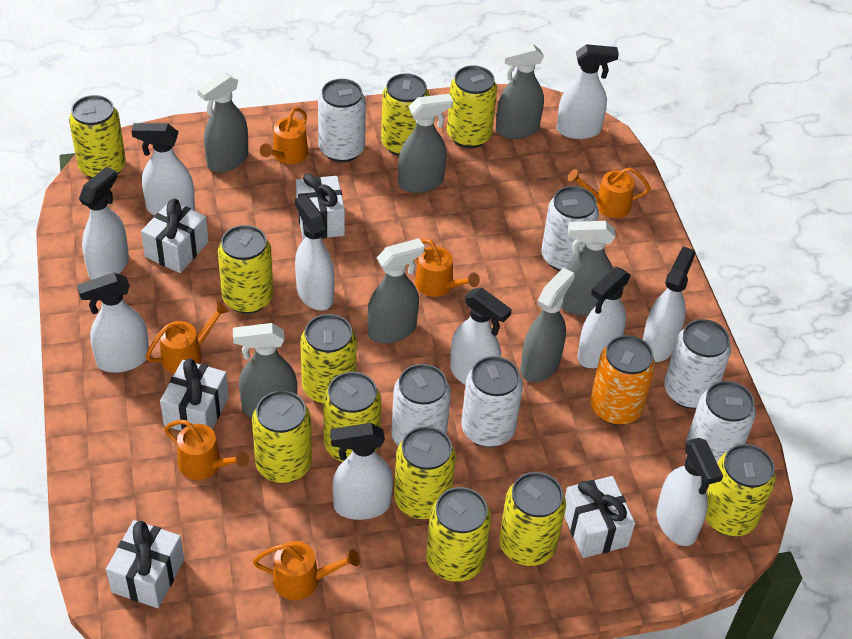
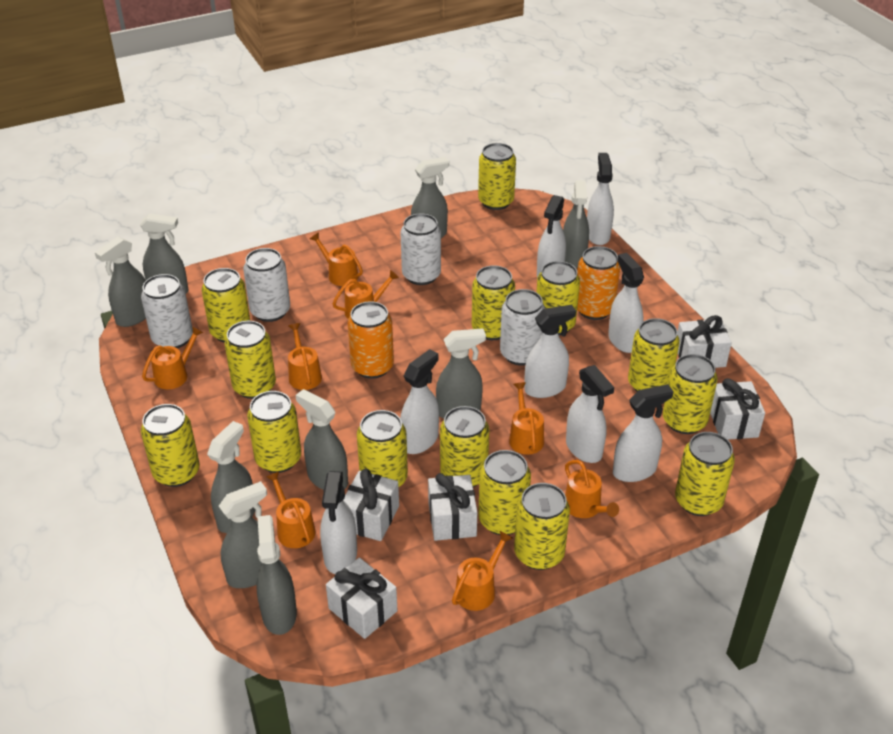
grey spray bottle: [197,72,248,172] [233,323,297,417] [367,238,425,344] [398,94,453,193] [496,44,544,139] [521,268,575,382] [562,221,615,316] = 7 -> [95,237,146,327] [140,213,188,294] [207,421,255,533] [219,481,267,588] [256,515,297,635] [295,389,348,490] [411,157,449,238] [436,329,486,419] [563,180,589,268] = 9
orange can: [590,335,655,425] = 1 -> [348,301,394,379] [577,246,620,320] = 2
orange watering can: [146,302,229,374] [164,420,249,480] [253,541,360,600] [260,107,308,164] [414,239,480,297] [568,167,650,218] = 6 -> [142,327,203,389] [266,472,316,548] [288,323,322,390] [310,232,363,286] [332,270,399,319] [452,531,513,611] [509,382,544,455] [565,460,619,518] = 8
white can: [318,79,366,162] [392,364,451,446] [461,356,523,447] [541,186,599,271] [664,319,731,409] [686,381,756,463] = 6 -> [141,274,193,348] [243,248,290,322] [400,213,441,285] [500,289,545,366] = 4
white spray bottle: [77,272,149,373] [79,167,129,280] [131,123,195,215] [295,195,335,311] [330,423,393,520] [450,287,512,385] [557,44,619,139] [577,267,631,368] [643,246,695,362] [656,438,723,546] = 10 -> [320,471,357,574] [400,349,439,454] [524,305,576,398] [537,195,566,278] [566,365,614,463] [587,153,614,245] [608,253,644,353] [613,384,674,482] = 8
yellow can: [69,95,126,179] [218,225,273,314] [252,391,312,483] [300,314,357,404] [323,372,381,462] [381,73,430,156] [394,426,456,519] [426,487,491,582] [447,65,497,148] [499,472,566,566] [705,444,776,536] = 11 -> [141,404,200,487] [202,268,250,343] [225,321,276,399] [247,391,301,473] [357,410,408,488] [440,406,489,487] [472,265,515,340] [478,143,516,210] [478,450,531,535] [514,483,570,570] [536,261,580,335] [628,318,680,392] [663,354,718,434] [675,432,735,516] = 14

